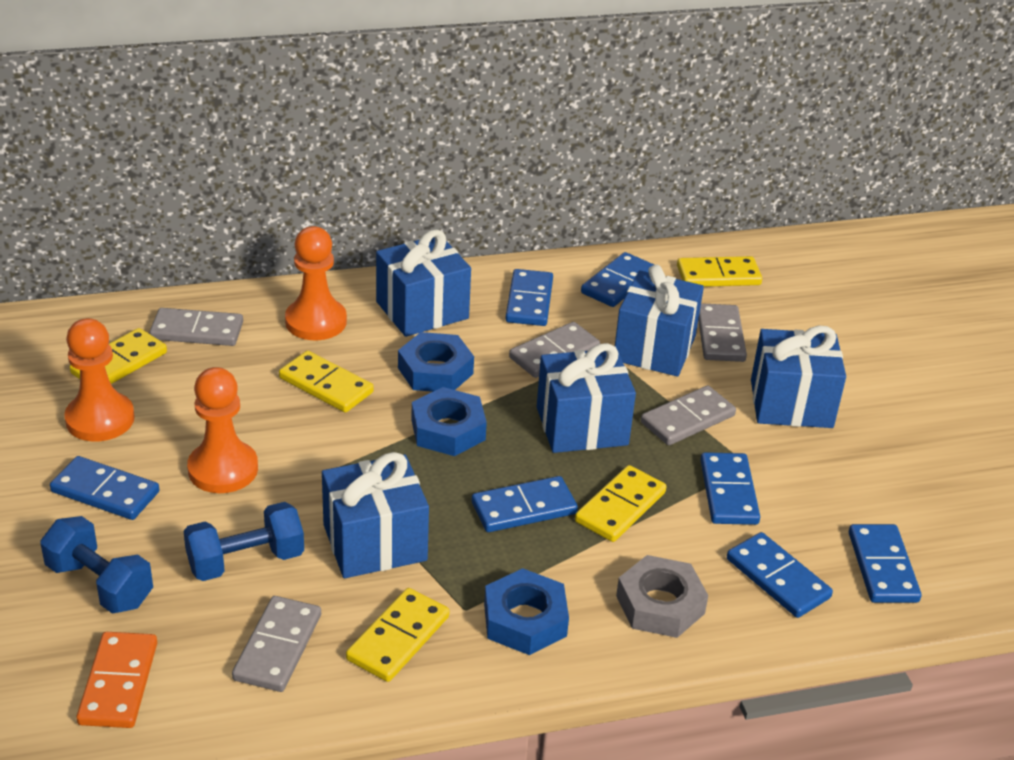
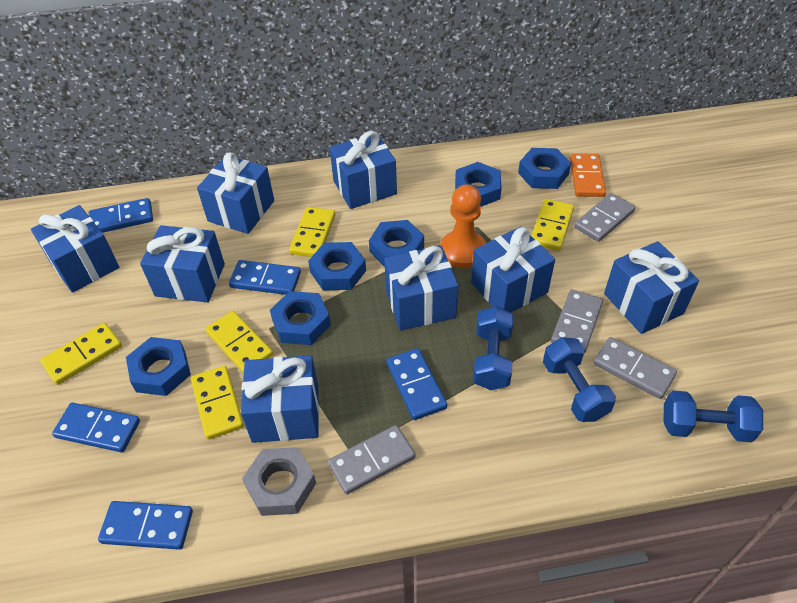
blue domino: [50,456,159,520] [472,476,578,532] [506,269,553,326] [581,252,654,307] [700,452,760,525] [727,532,833,618] [849,524,921,603] = 7 -> [52,403,140,452] [89,198,153,233] [98,501,193,550] [229,260,301,295] [386,348,447,420] = 5
blue dumbbell: [40,516,153,614] [183,502,304,581] = 2 -> [473,306,514,390] [543,337,616,422] [663,391,763,442] = 3
blue gift: [322,452,429,578] [376,229,471,337] [537,343,636,453] [615,265,704,377] [751,325,846,428] = 5 -> [31,205,119,293] [140,225,225,303] [197,152,274,234] [241,355,319,443] [329,131,397,209] [384,246,458,331] [471,227,555,313] [604,241,699,334] = 8
blue nut: [398,332,474,392] [411,387,487,456] [484,568,569,655] = 3 -> [126,337,191,396] [270,291,331,345] [308,242,366,291] [369,220,424,267] [455,162,502,207] [518,148,571,189] = 6
grey domino: [149,308,243,346] [232,596,321,692] [509,322,600,378] [641,386,736,445] [698,303,747,362] = 5 -> [328,425,416,494] [551,290,603,353] [574,193,635,242] [593,337,677,399] = 4
orange pawn: [64,318,135,441] [187,367,258,493] [285,226,347,340] = 3 -> [440,185,486,268] = 1

